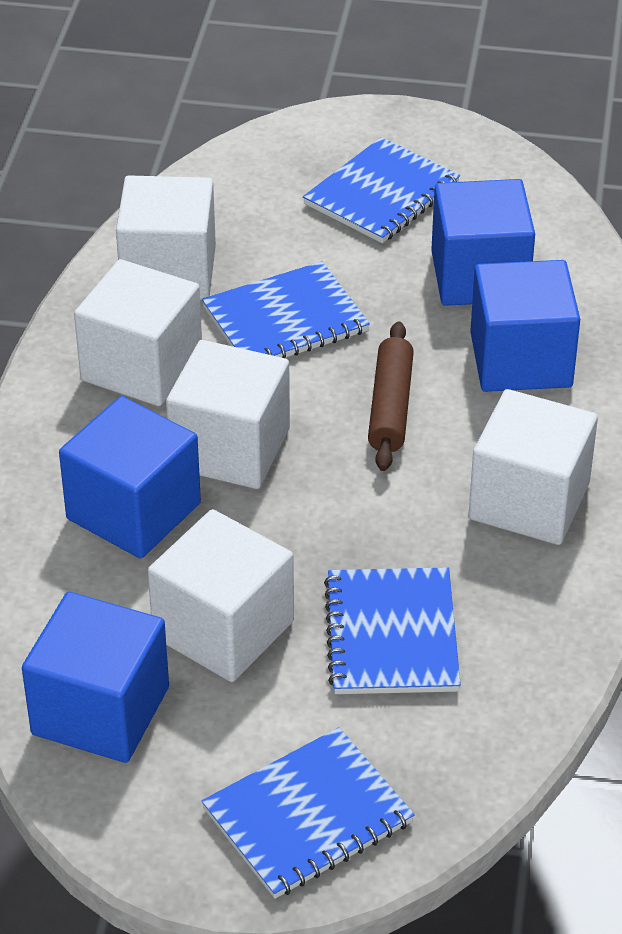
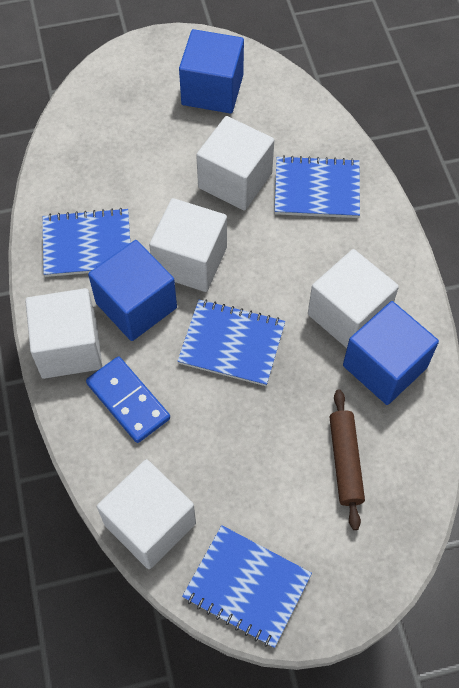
blue cube: [22,592,169,763] [59,396,201,558] [431,179,535,306] [470,260,580,392] = 4 -> [88,240,177,341] [179,29,244,114] [343,301,439,405] = 3
blue domino: none = 0 -> [86,356,170,443] = 1

